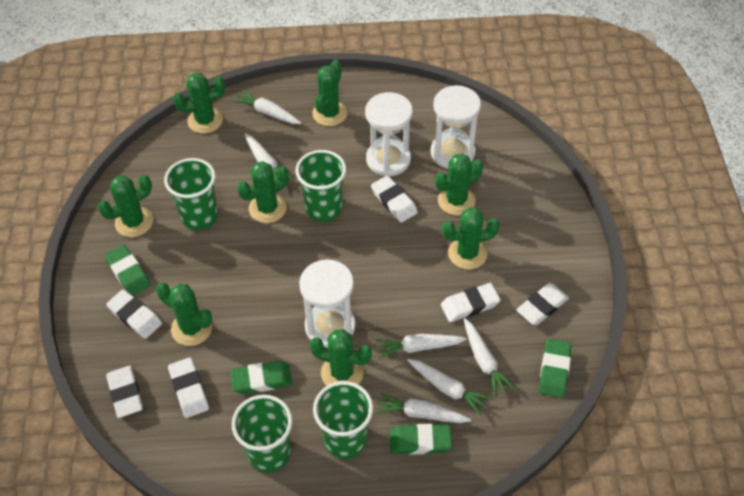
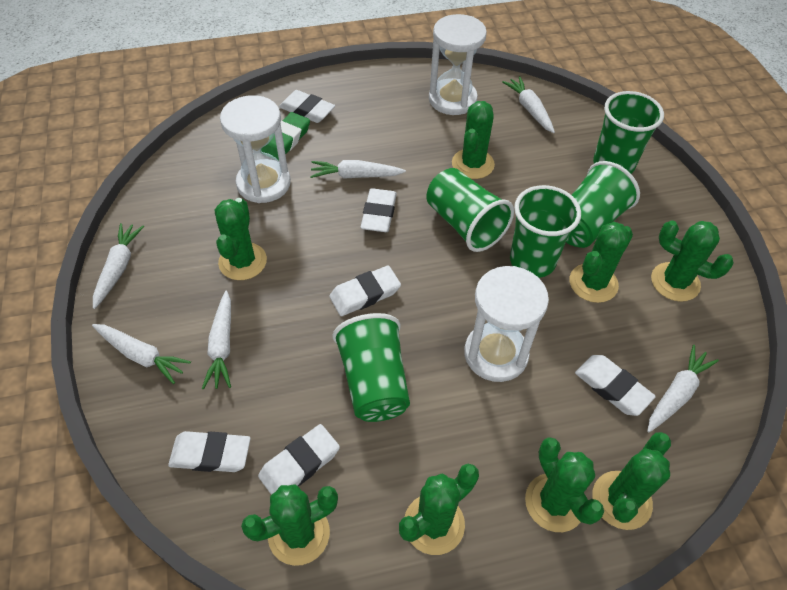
green cup: [164,158,218,230] [232,395,292,473] [296,150,346,222] [313,381,373,459] = 4 -> [332,313,410,422] [426,168,514,252] [510,185,581,278] [566,161,640,248] [593,91,664,174] = 5
green eraser: [104,245,151,296] [231,361,292,394] [390,424,452,455] [539,339,571,398] = 4 -> [261,112,310,160] = 1

